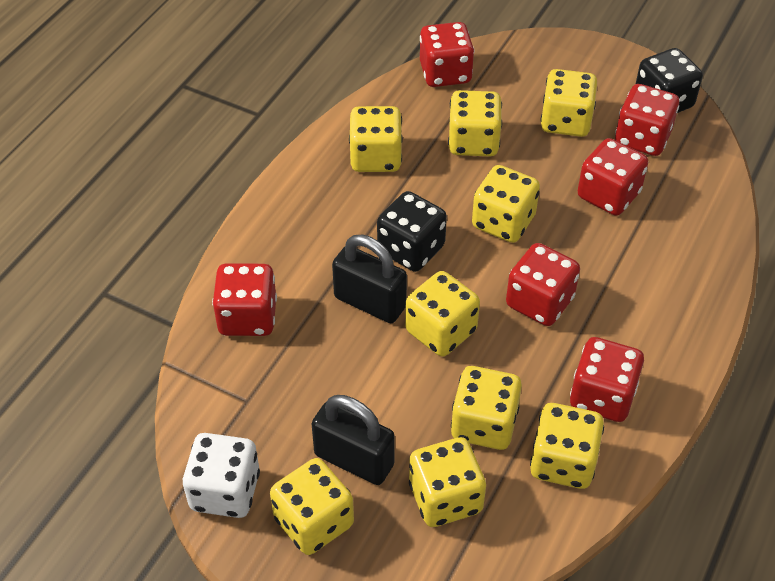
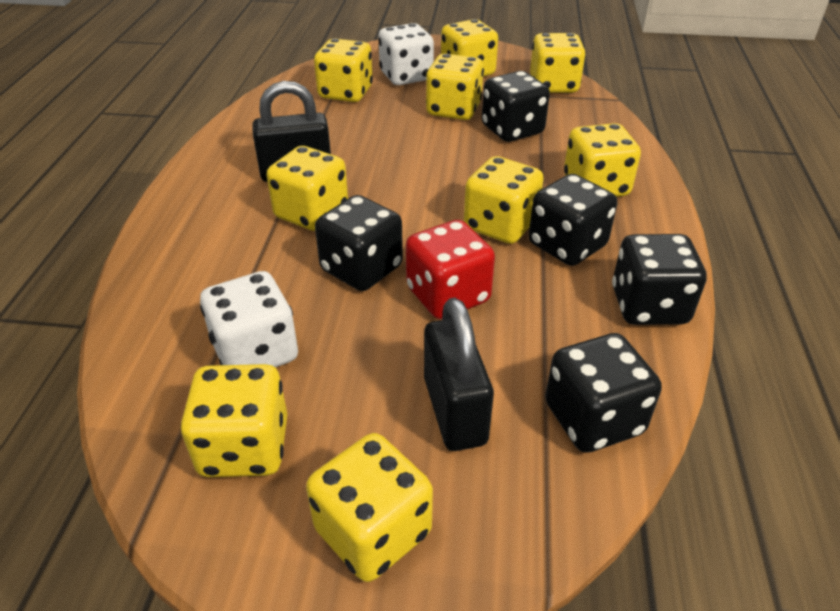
black dice: [377,191,447,272] [636,48,703,113] = 2 -> [315,195,403,291] [482,71,550,142] [529,174,617,266] [545,333,662,453] [612,234,707,325] = 5
red dice: [212,263,277,336] [420,22,474,87] [506,243,580,326] [570,337,644,422] [578,138,648,216] [615,84,679,156] = 6 -> [406,220,495,319] = 1
white dice: [183,433,260,518] = 1 -> [200,271,298,367] [378,23,434,85] = 2

